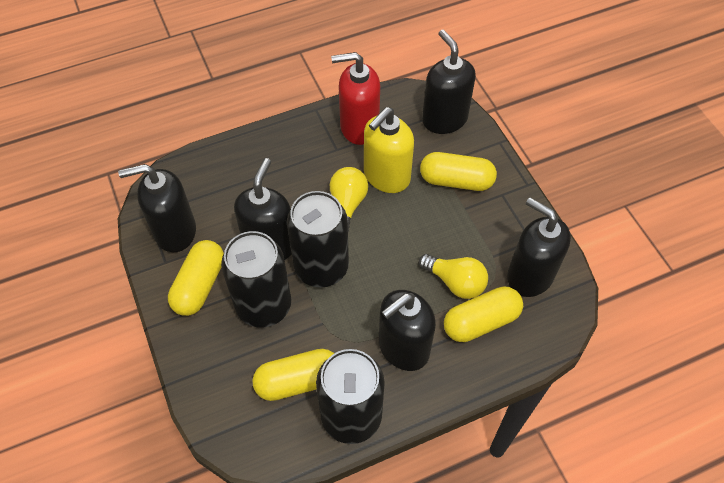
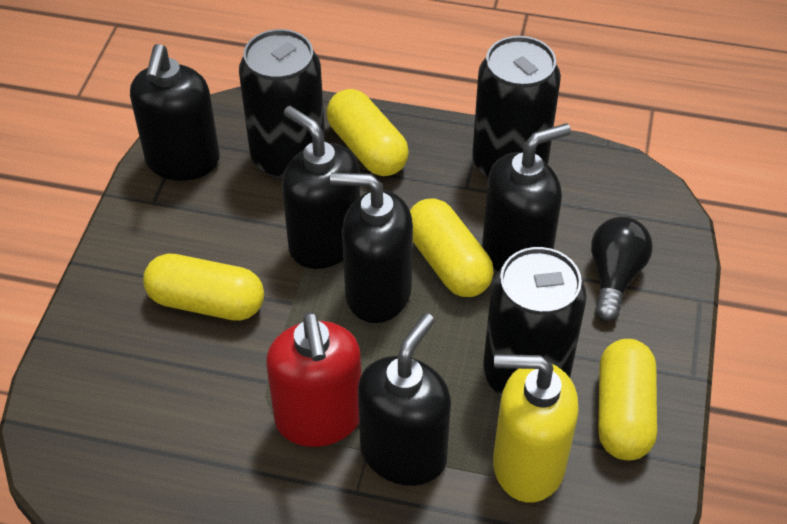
black light bulb: none = 0 -> [591,216,653,321] = 1
yellow light bulb: [330,167,368,232] [419,254,488,299] = 2 -> none = 0

